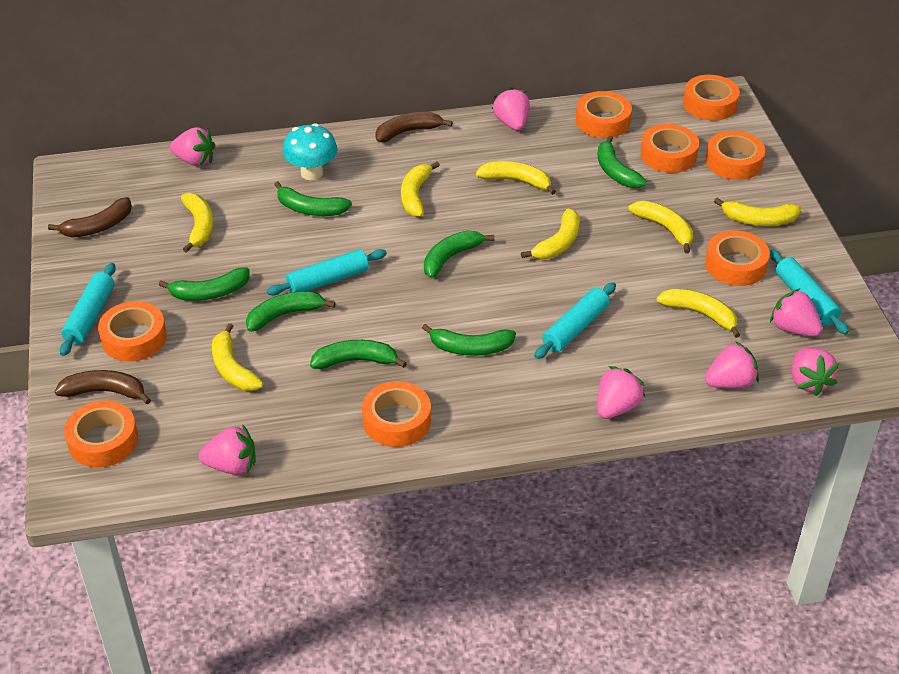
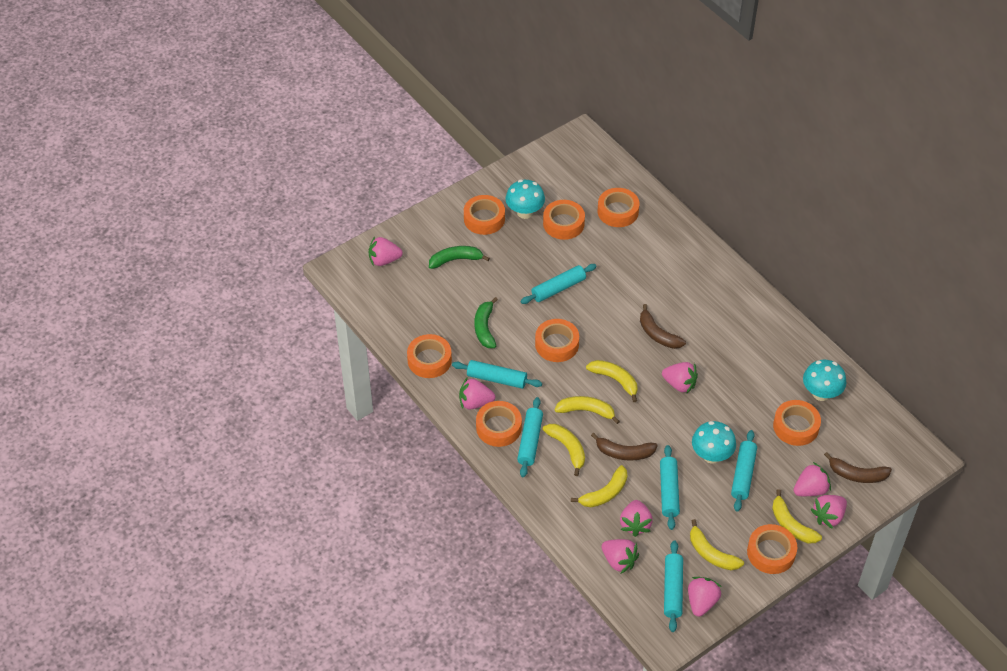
green banana: [159,267,250,301] [246,291,335,332] [274,181,352,216] [310,340,407,369] [422,324,516,356] [424,230,495,278] [598,135,647,188] = 7 -> [429,246,490,269] [475,297,498,348] = 2
pink strawberry: [170,127,215,166] [199,424,256,475] [492,87,530,131] [597,366,645,419] [705,341,759,389] [770,289,822,337] [792,348,839,396] = 7 -> [369,236,403,266] [459,378,495,410] [601,539,639,574] [620,500,653,537] [662,362,698,394] [688,577,722,617] [794,462,831,496] [810,495,847,529] = 8
turquoise mushroom: [282,123,338,180] = 1 -> [505,180,545,219] [692,421,736,464] [803,360,846,401] = 3
turquoise rolling pin: [60,263,116,356] [267,249,387,295] [534,282,616,359] [770,249,849,335] = 4 -> [452,360,542,389] [517,397,543,477] [521,264,597,304] [660,445,680,530] [664,540,683,632] [731,430,757,512] = 6
yellow banana: [181,193,213,253] [212,323,263,391] [401,161,440,217] [476,161,556,195] [521,209,580,259] [628,201,693,253] [657,289,740,338] [714,198,801,226] = 8 -> [542,424,585,476] [555,396,620,424] [571,465,627,507] [586,360,638,402] [690,519,744,570] [772,489,822,543] = 6

